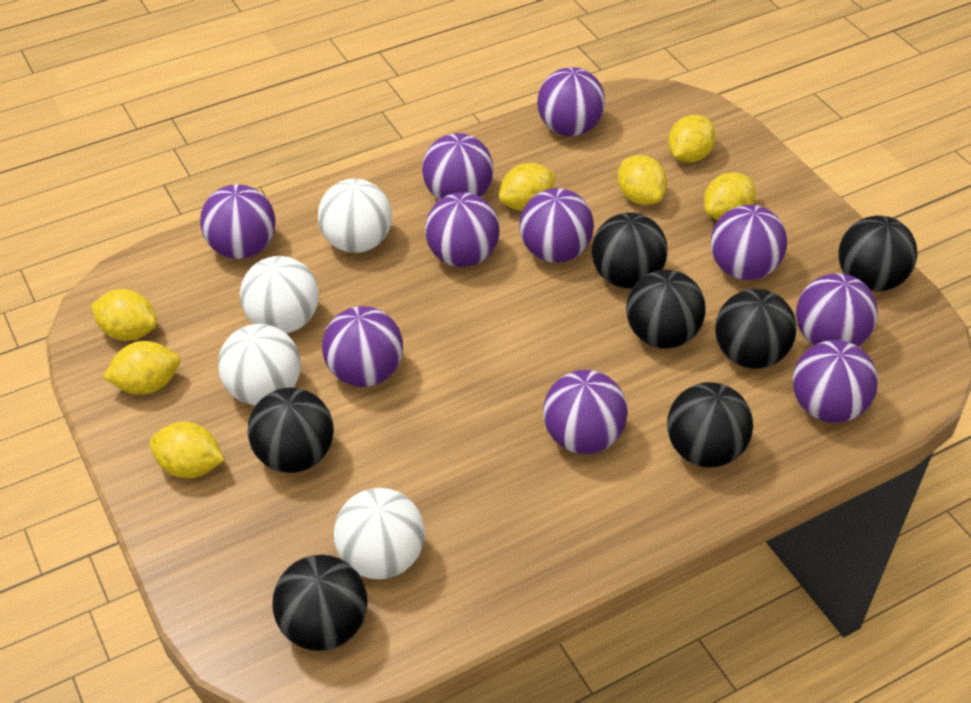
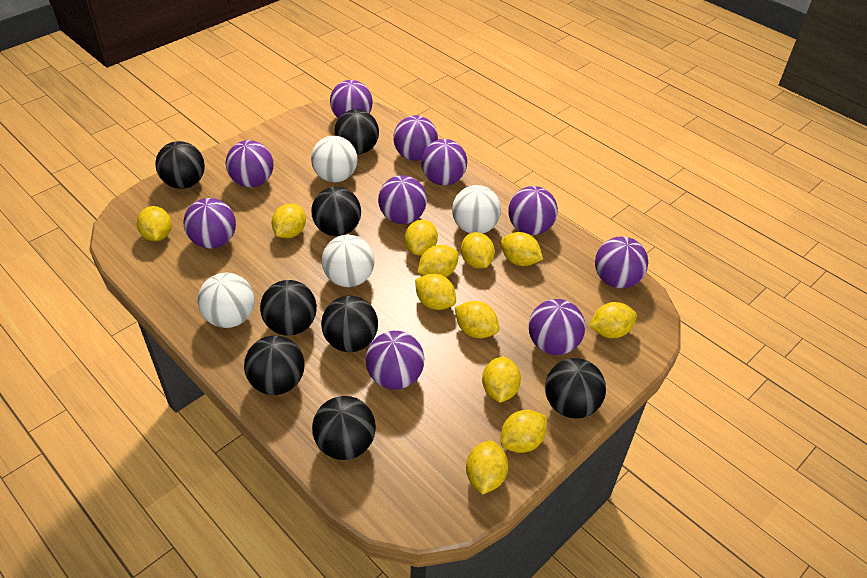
black ball: [248,387,334,473] [273,555,368,651] [591,212,668,288] [626,270,706,348] [667,382,753,468] [715,289,797,369] [838,216,917,292] = 7 -> [155,141,205,189] [244,335,304,395] [260,280,317,336] [311,187,361,236] [312,396,376,460] [321,296,378,352] [334,109,379,154] [545,358,606,418] = 8
yellow lemon: [91,289,157,341] [102,341,180,395] [149,422,224,478] [499,163,556,211] [617,155,667,205] [668,115,716,163] [704,172,756,220] = 7 -> [137,206,171,242] [272,204,306,238] [405,220,438,255] [415,274,456,310] [418,245,459,277] [455,301,499,338] [461,232,495,269] [466,440,508,495] [482,357,521,403] [501,232,543,266] [501,410,547,453] [589,302,637,338] = 12

